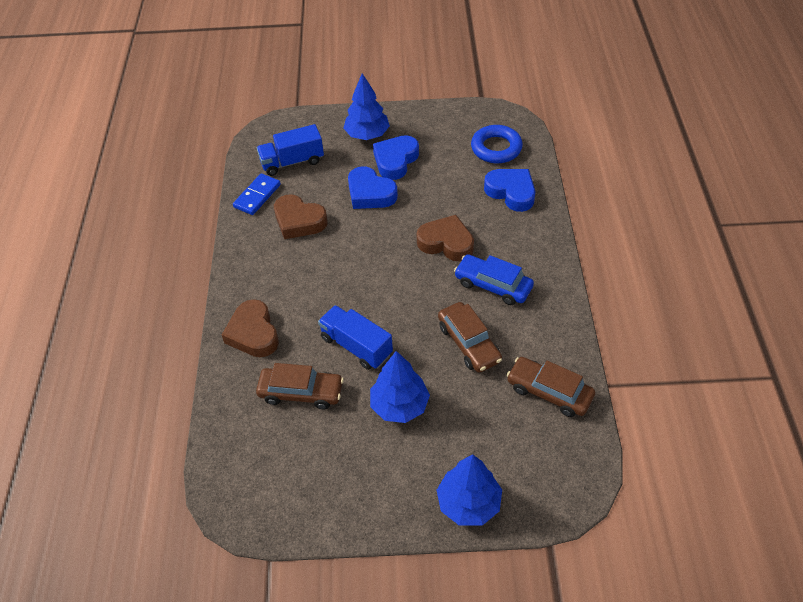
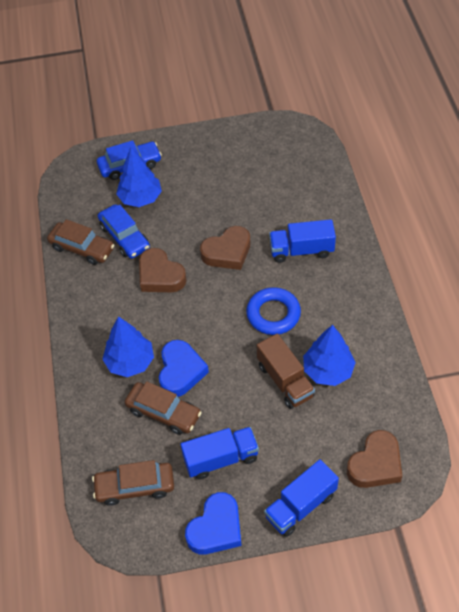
blue car: [454,254,534,305] = 1 -> [97,140,162,180] [98,204,150,259] = 2
blue domino: [233,173,281,215] = 1 -> none = 0
blue heart: [348,166,398,209] [373,135,419,180] [484,169,535,212] = 3 -> [159,340,209,397] [185,492,242,555] = 2
blue truck: [257,124,324,176] [318,305,393,370] = 2 -> [180,427,259,479] [264,459,339,537] [269,219,336,263] = 3
brown truck: none = 0 -> [257,333,315,409] = 1

